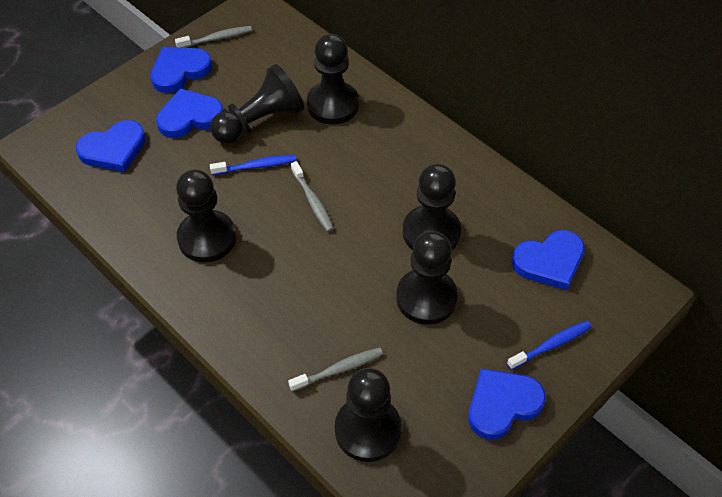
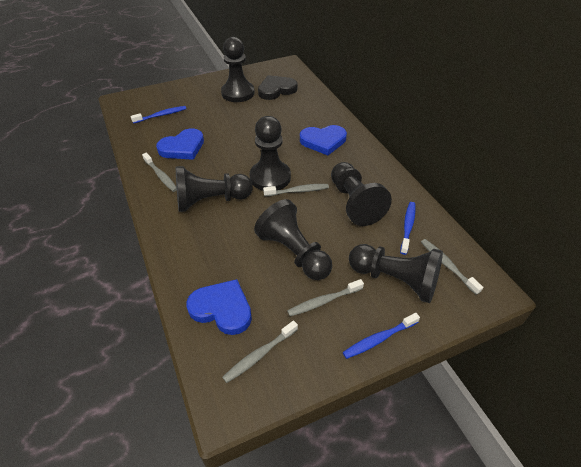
black heart: none = 0 -> [258,75,297,100] = 1
blue heart: [76,120,146,172] [150,47,212,93] [156,88,223,138] [468,369,546,440] [512,230,585,290] = 5 -> [156,128,204,160] [187,279,252,335] [300,125,347,155] = 3
blue toothbrush: [210,155,296,175] [507,321,591,370] = 2 -> [130,106,186,124] [343,313,420,359] [400,202,416,255] = 3
grey toothbrush: [175,26,252,48] [288,347,383,392] [291,161,334,232] = 3 -> [142,153,177,192] [222,321,298,383] [263,184,329,197] [287,279,364,316] [421,239,483,295] = 5

